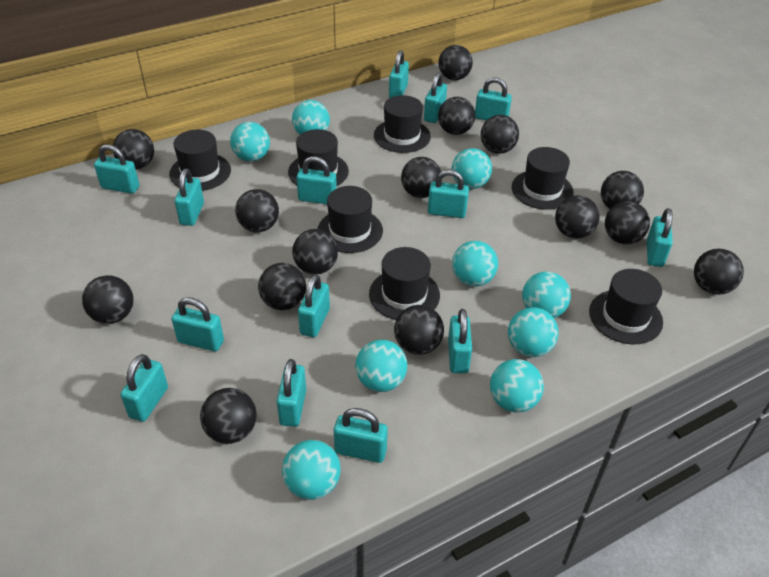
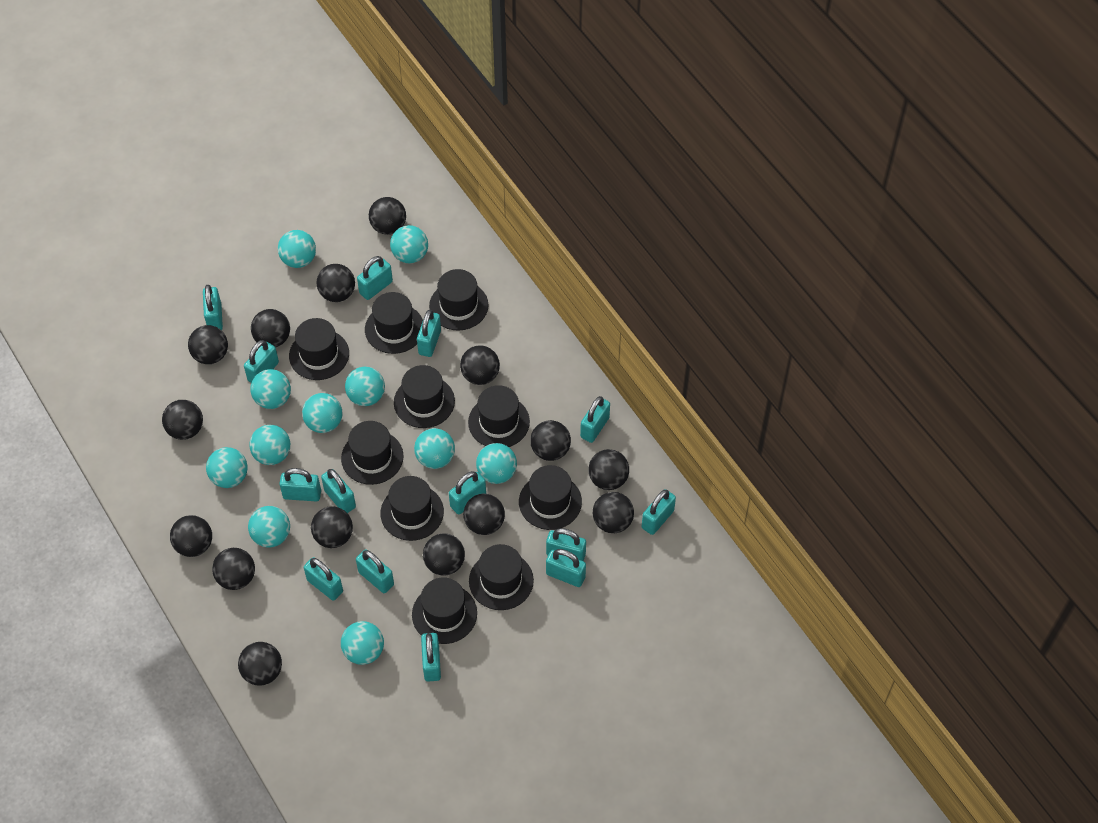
black hat: [169,130,231,191] [288,129,349,186] [318,186,383,253] [369,247,440,320] [374,95,431,153] [512,147,574,210] [589,269,663,344] = 7 -> [289,318,349,380] [341,421,403,485] [365,292,423,354] [380,476,444,541] [394,365,455,428] [412,577,477,644] [429,269,489,331] [468,385,530,447] [469,544,534,610] [519,465,582,530] = 10
turquoise ball: [230,122,270,162] [282,440,341,500] [292,100,330,135] [355,340,407,392] [452,148,492,189] [452,241,498,287] [490,359,544,413] [508,307,559,357] [522,271,571,318] = 9 -> [206,447,248,488] [248,506,290,548] [249,425,290,465] [250,369,291,409] [278,230,316,268] [302,393,342,433] [341,621,384,665] [345,367,385,406] [390,225,428,263] [414,428,455,469] [476,443,517,484] = 11

